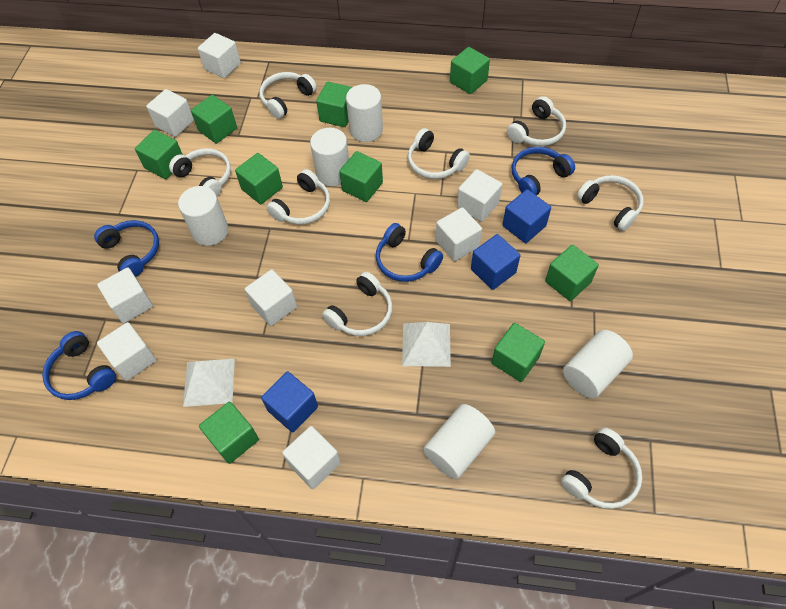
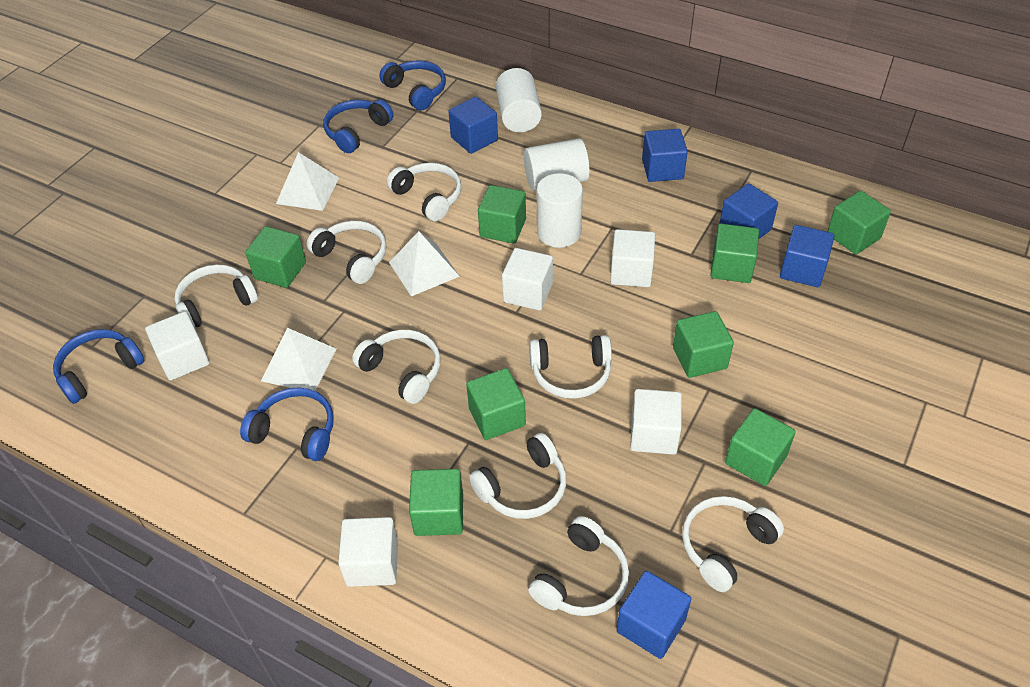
blue cube: [261,372,318,433] [471,234,521,290] [502,189,551,243] = 3 -> [448,97,498,154] [617,571,691,659] [642,129,688,182] [719,183,778,239] [780,225,834,287] = 5
green cube: [135,130,183,179] [191,95,237,144] [199,402,259,464] [235,153,283,204] [316,82,352,127] [339,151,383,202] [450,47,490,94] [492,323,545,382] [545,245,599,301] = 9 -> [245,226,306,288] [409,469,463,536] [466,368,526,440] [478,185,526,244] [673,311,734,378] [710,224,759,283] [725,408,796,486] [827,191,891,255] = 8
white cube: [97,267,153,323] [97,322,157,381] [146,89,194,137] [198,33,241,78] [245,269,297,326] [282,426,341,489] [436,207,482,261] [457,169,502,222] = 8 -> [145,311,209,381] [338,517,398,587] [502,248,553,311] [610,229,655,287] [630,389,682,455] = 5
white cylinder: [178,186,228,246] [310,128,349,186] [346,84,383,142] [423,404,495,479] [563,330,633,398] = 5 -> [496,68,542,132] [524,139,590,191] [537,173,583,248] = 3
white pyramid: [183,359,235,407] [402,322,451,367] = 2 -> [261,328,336,391] [276,152,339,211] [389,231,460,296] = 3

